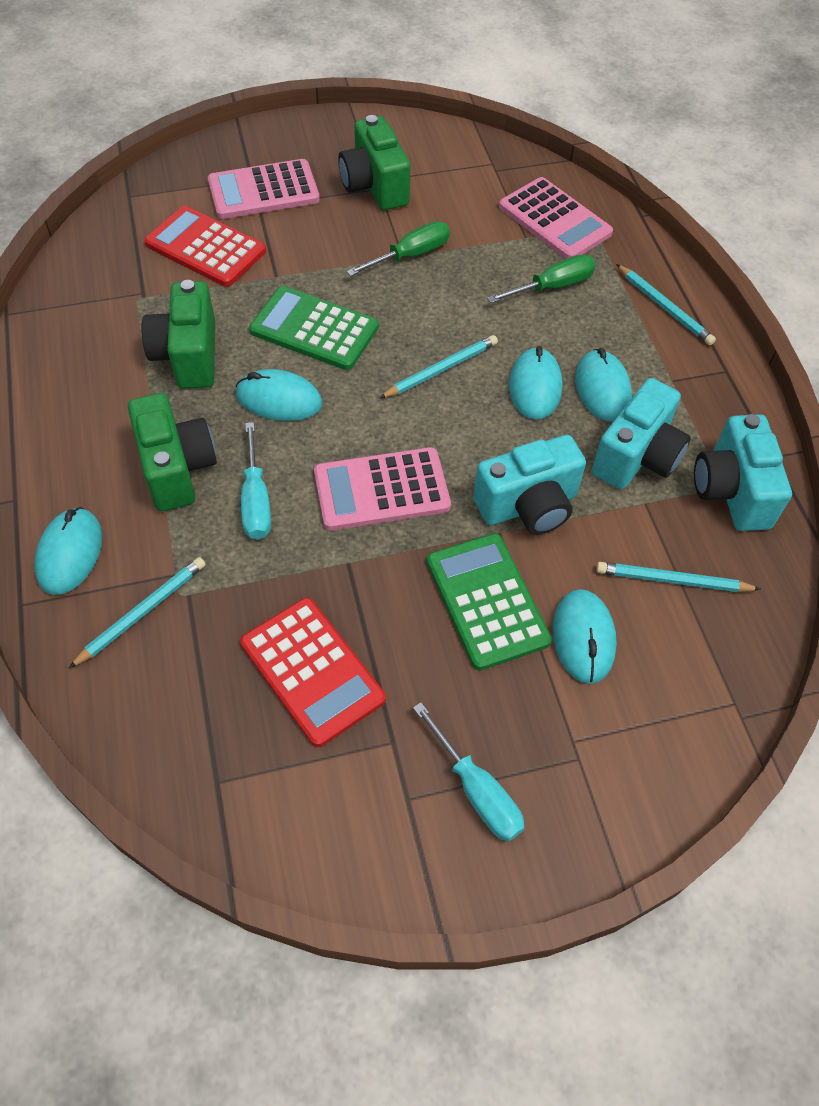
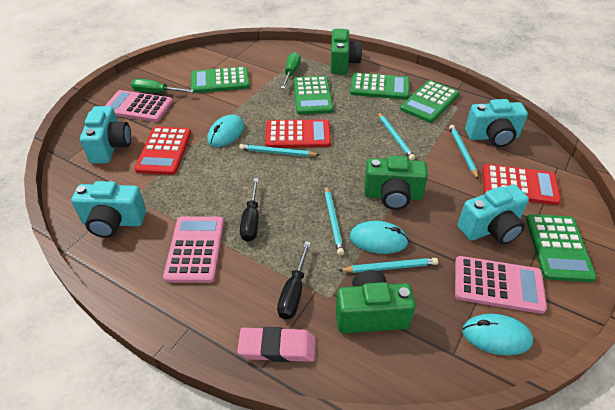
black screwdriver: none = 0 -> [240,178,259,242] [277,241,311,320] = 2
green calculator: [249,286,379,370] [427,533,552,671] = 2 -> [191,67,250,93] [293,76,333,115] [350,72,410,100] [400,80,459,123] [526,214,596,282] = 5
pink eraser: none = 0 -> [237,327,315,362] = 1
red calculator: [144,206,266,287] [240,598,386,747] = 2 -> [134,127,191,175] [265,119,331,148] [482,164,561,205] = 3
turquoise camera: [473,435,586,535] [592,378,691,489] [694,414,792,531] = 3 -> [71,181,146,238] [80,106,131,164] [458,185,529,245] [465,99,528,147] = 4
turquoise mouse: [34,507,102,595] [236,369,322,421] [509,346,563,420] [552,589,617,684] [575,348,632,421] = 5 -> [207,115,244,147] [349,221,409,254] [462,314,533,355] = 3
turquoise pencil: [69,557,206,668] [379,335,498,398] [596,562,761,592] [616,264,716,345] = 4 -> [239,144,319,157] [325,186,344,255] [338,258,438,273] [378,112,415,160] [449,125,479,180] = 5
turquoise screwdriver: [241,422,271,540] [413,702,524,842] = 2 -> none = 0

